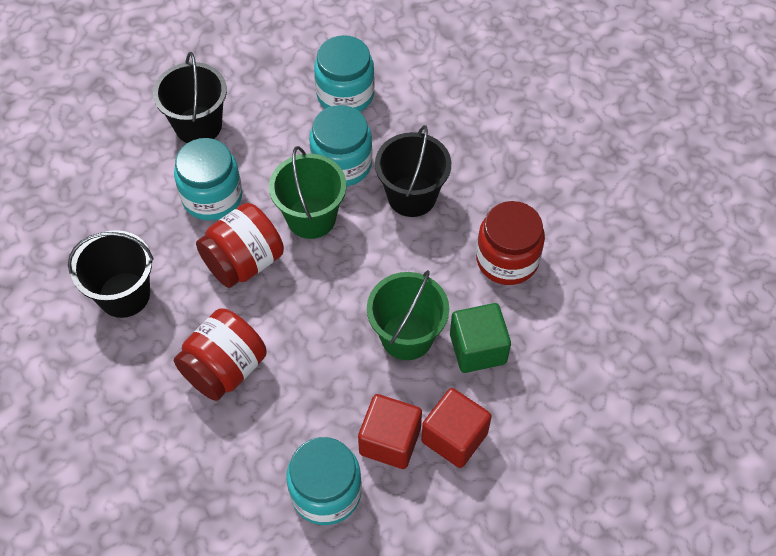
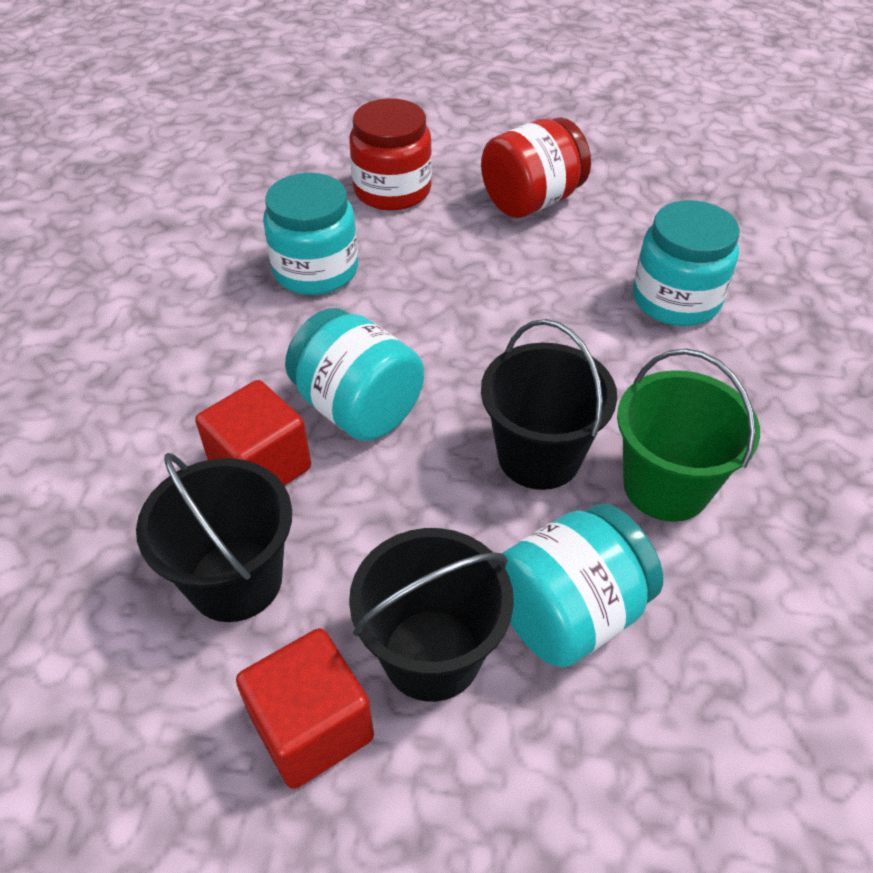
green bucket: [269,146,346,239] [367,270,449,360] = 2 -> [617,348,760,522] = 1
green cube: [450,303,511,373] = 1 -> none = 0
red jar: [174,309,267,401] [196,203,284,288] [476,201,545,285] = 3 -> [349,98,432,211] [481,117,591,218] = 2

